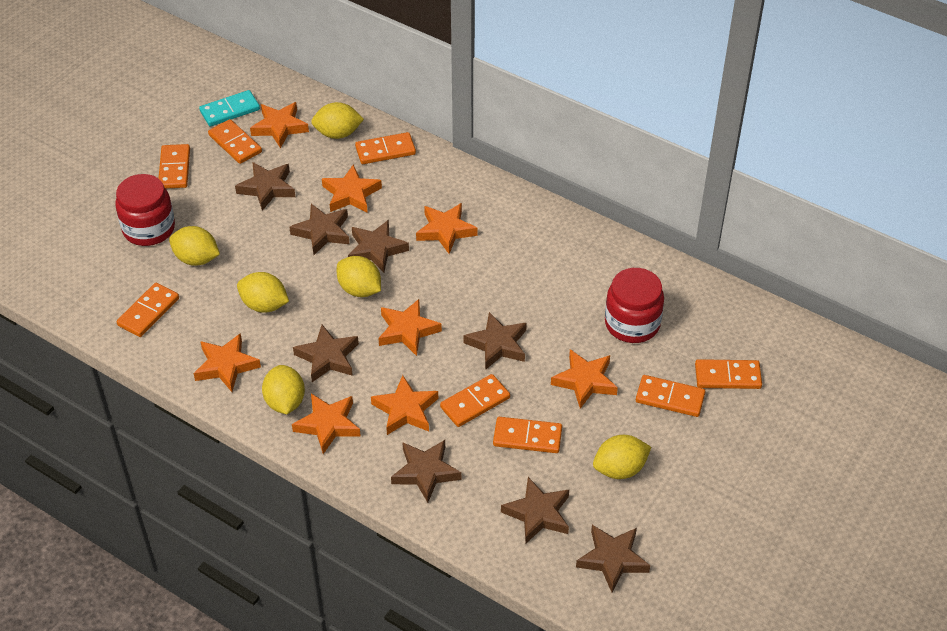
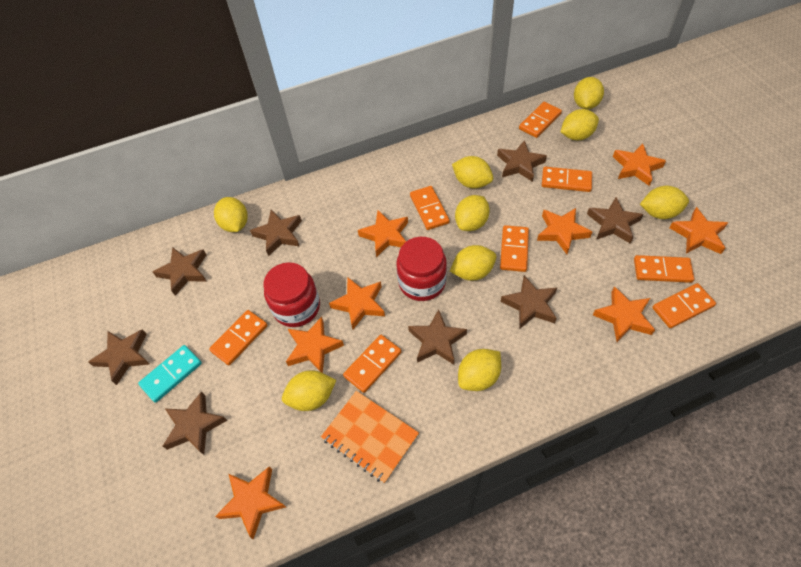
orange notebook: none = 0 -> [321,391,419,483] = 1
yellow lemon: [169,226,220,266] [237,272,289,313] [262,365,305,414] [311,102,364,139] [337,256,381,297] [593,435,651,479] = 6 -> [214,197,248,232] [282,370,336,411] [450,245,496,281] [452,156,493,189] [455,195,490,231] [458,349,501,391] [561,109,599,140] [574,77,604,109] [640,186,689,219] = 9

